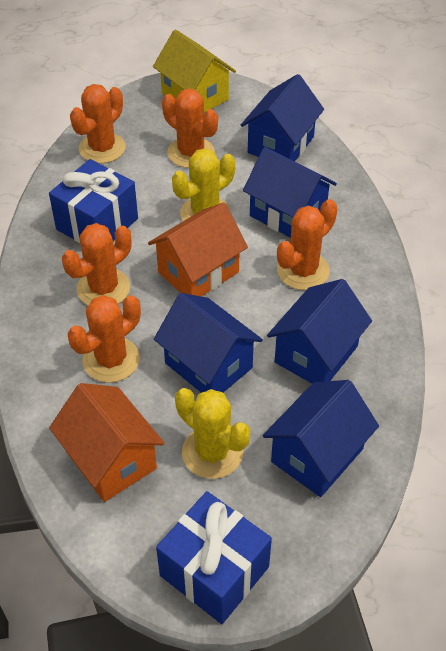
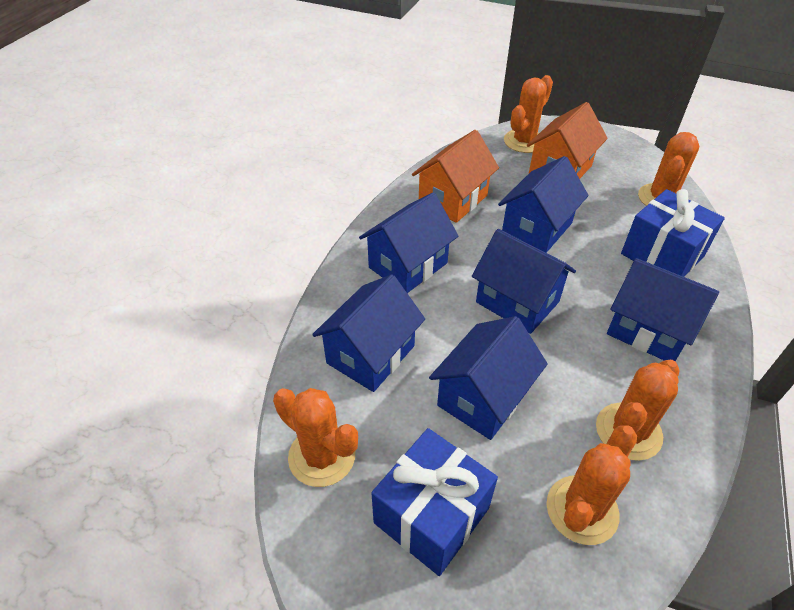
blue house: [154,293,263,393] [241,74,324,161] [243,147,337,238] [263,380,379,497] [267,279,372,383] = 5 -> [312,274,425,392] [359,193,459,293] [429,316,548,440] [472,229,576,334] [498,156,589,253] [607,258,719,361] = 6
yellow cactus: [172,148,235,221] [175,388,250,479] = 2 -> none = 0
yellow house: [153,30,236,113] = 1 -> none = 0

